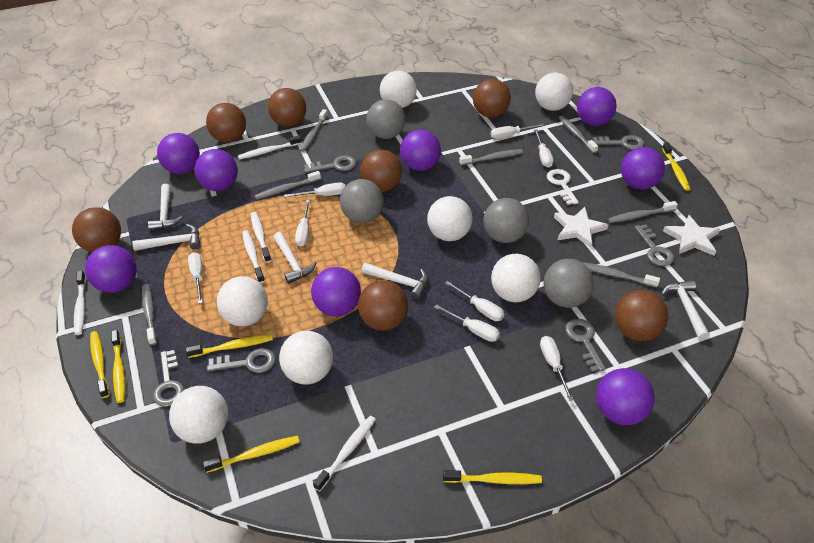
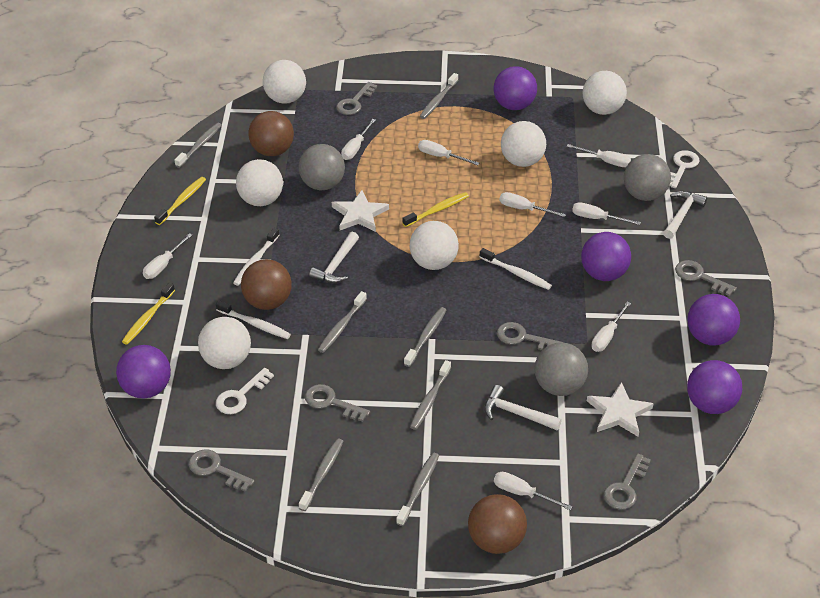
brown ball: [72,207,121,252] [206,103,246,142] [268,88,306,127] [358,280,408,331] [360,150,402,192] [473,79,511,117] [614,290,668,341] = 7 -> [241,259,292,310] [248,111,294,156] [468,494,527,554] = 3
grey ball: [340,179,384,223] [366,100,405,139] [483,198,529,243] [543,259,594,308] = 4 -> [299,144,345,190] [534,342,588,396] [624,154,671,201] = 3
purple ball: [85,245,137,293] [157,133,200,174] [195,149,238,191] [311,267,361,316] [400,130,441,171] [577,87,616,126] [596,368,655,425] [621,147,665,190] = 8 -> [116,345,171,399] [493,66,537,110] [581,232,631,281] [687,294,740,346] [687,360,742,414] = 5
white ball: [169,386,228,444] [217,276,268,326] [279,331,333,385] [380,71,417,108] [427,196,473,241] [491,254,541,302] [535,72,573,111] = 7 -> [198,317,251,369] [236,159,283,206] [263,60,306,104] [410,221,459,270] [501,121,546,167] [583,71,627,115] = 6
white hammer: [132,224,201,251] [148,184,183,231] [273,232,316,284] [361,263,428,299] [661,280,710,340] = 5 -> [309,232,359,283] [484,385,562,430] [663,191,707,239] = 3
white key: [547,169,579,205] = 1 -> [216,368,274,414] [669,150,700,188] = 2
white toothbrush: [74,270,86,335] [238,135,302,160] [242,230,265,283] [251,212,271,263] [313,416,376,492] = 5 -> [216,300,291,339] [233,228,279,286] [480,248,552,290] = 3
yellow toothbrush: [90,331,109,398] [111,330,125,403] [186,334,273,358] [203,436,300,473] [443,470,542,484] [662,142,690,191] = 6 -> [122,283,175,344] [154,177,206,225] [402,192,469,227] = 3

